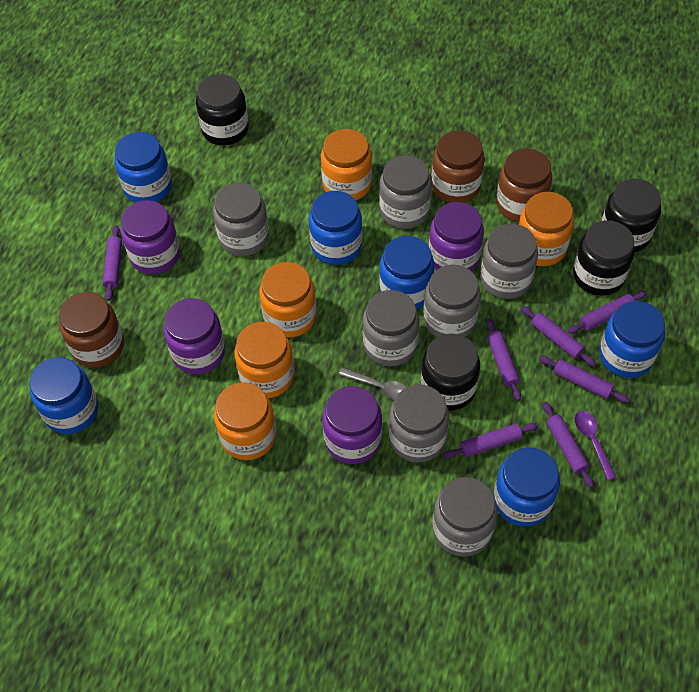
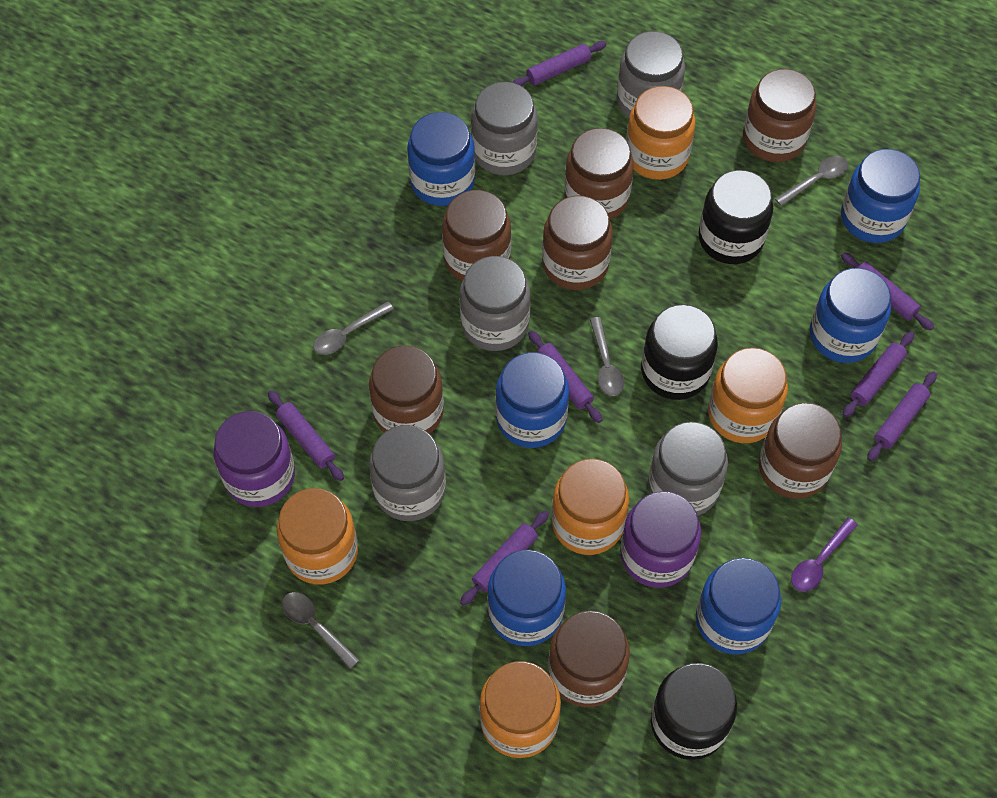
black jar: [196,74,249,146] [421,334,480,411] [573,220,635,296] [602,179,661,252] = 4 -> [641,304,718,400] [651,663,737,760] [698,170,773,264] = 3
brown jar: [59,292,124,368] [431,130,485,203] [496,149,552,222] = 3 -> [369,345,444,434] [442,190,511,281] [542,196,613,290] [548,611,630,707] [564,128,634,220] [743,69,816,162] [759,403,842,499] = 7
grey jar: [213,182,269,256] [363,290,419,366] [379,155,432,229] [389,384,449,463] [423,265,481,337] [432,477,498,557] [480,224,538,299] = 7 -> [369,425,446,521] [460,256,530,351] [471,82,538,175] [617,31,685,118] [648,422,728,516] = 5
grey spoon: [339,368,407,400] = 1 -> [282,592,360,669] [313,301,394,355] [590,317,624,396] [775,156,848,206] = 4
purple jar: [121,200,180,274] [164,298,225,374] [322,386,382,464] [429,202,484,272] = 4 -> [214,411,295,507] [620,491,701,588] = 2

